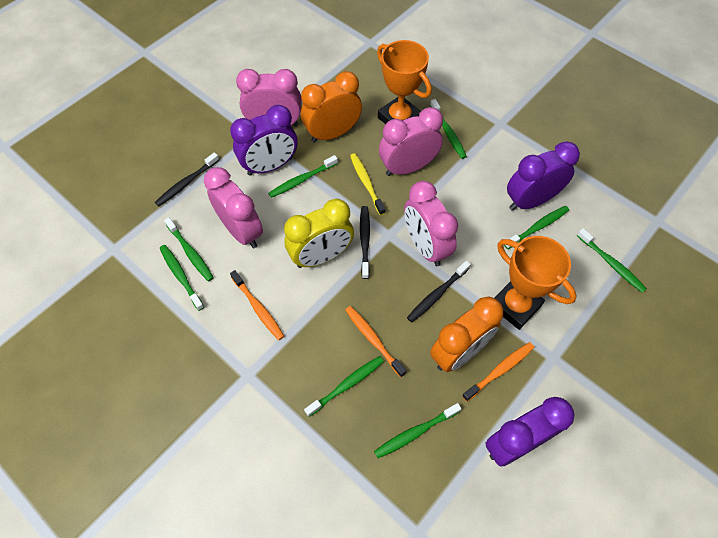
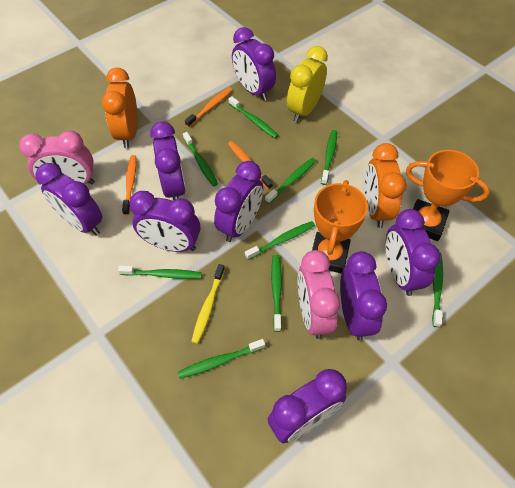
black toothbrush: [155,152,219,206] [360,206,370,279] [407,261,471,323] = 3 -> none = 0
green toothbrush: [160,245,204,311] [164,217,214,281] [268,155,338,198] [304,356,384,417] [374,403,461,458] [430,99,467,159] [504,206,569,249] [577,228,647,293] = 8 -> [118,266,202,279] [178,339,265,379] [183,132,218,186] [229,96,279,138] [245,221,315,260] [265,158,316,204] [271,255,282,332] [321,130,337,185] [432,253,443,327] = 9
pink clock: [204,167,263,248] [236,69,302,127] [379,107,443,176] [404,181,458,266] = 4 -> [19,131,95,184] [298,250,340,339] = 2
purple clock: [230,105,298,176] [485,397,574,467] [507,141,580,211] = 3 -> [35,163,103,236] [129,191,200,252] [150,121,186,200] [214,161,263,242] [232,27,276,101] [268,369,347,443] [340,251,387,341] [386,209,441,296] = 8

